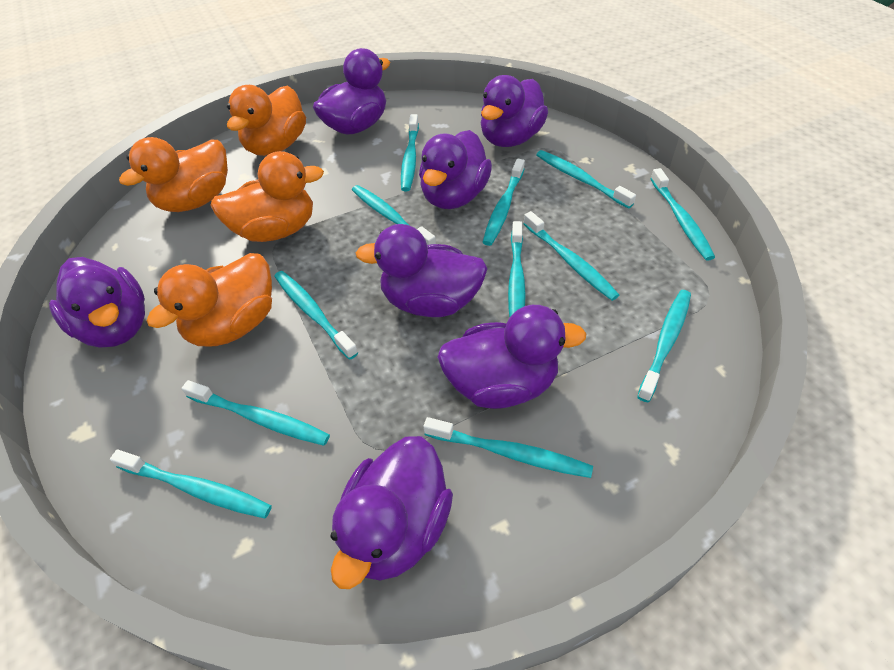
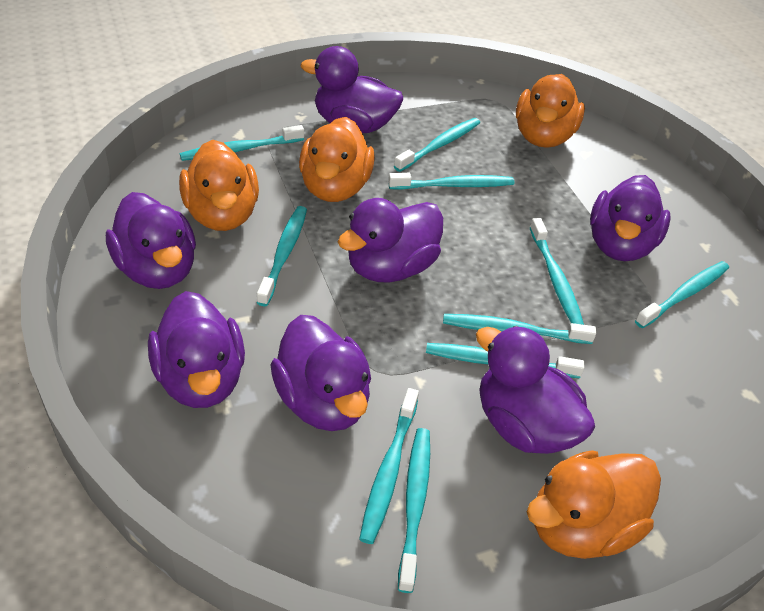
turquoise toothbrush: [110,449,272,518] [182,380,330,446] [274,271,358,360] [352,185,436,245] [401,114,419,191] [423,417,593,478] [483,159,525,246] [508,221,526,317] [523,211,619,301] [536,150,636,209] [637,290,691,402] [650,168,715,261] = 12 -> [180,125,304,161] [257,206,307,306] [359,388,419,544] [388,173,514,190] [394,118,480,172] [398,428,430,593] [426,343,584,378] [443,314,596,344] [530,218,584,325] [635,261,729,328] = 10

